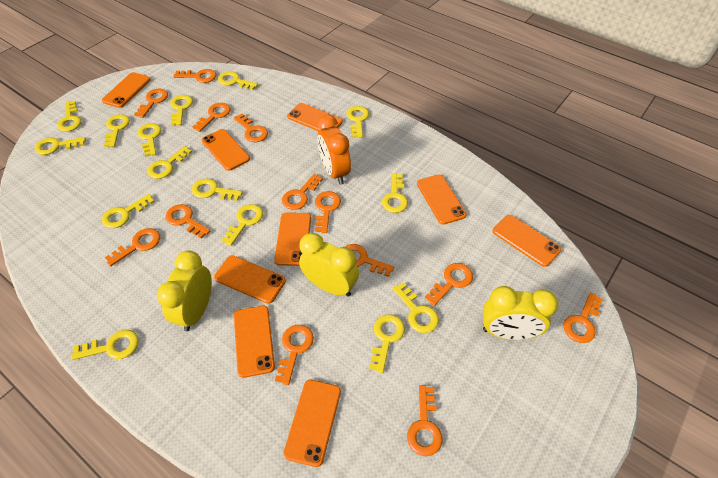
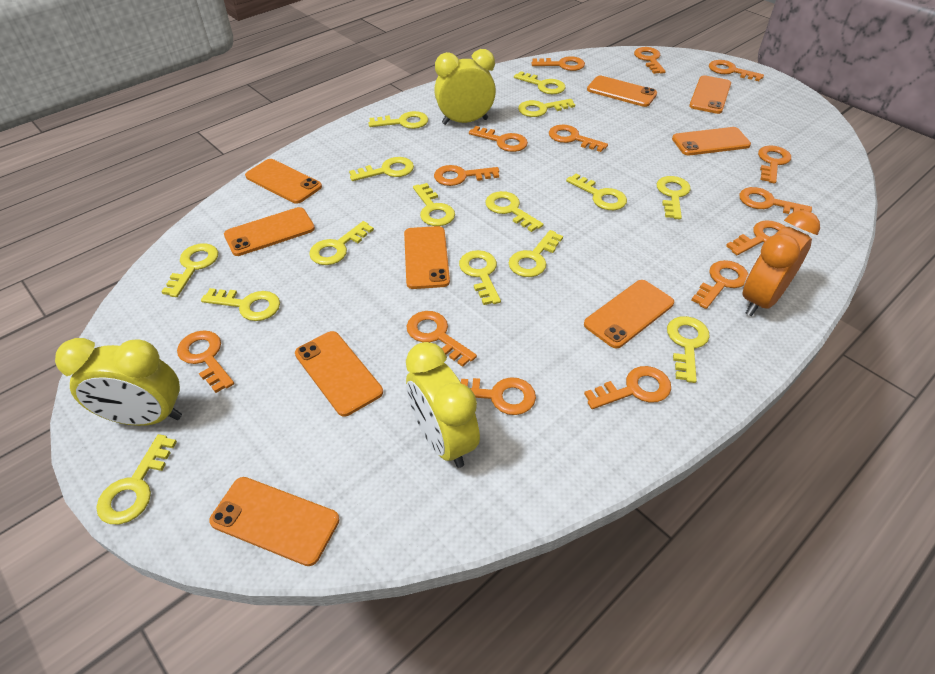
orange key: [105,228,160,266] [134,89,168,118] [166,204,210,239] [173,69,216,83] [192,103,231,132] [234,113,268,142] [275,325,314,385] [282,174,323,210] [315,191,341,233] [345,244,394,277] [407,385,443,456] [425,263,473,306] [563,292,603,343] = 13 -> [177,330,234,393] [407,311,477,367] [434,165,499,186] [461,377,536,415] [469,126,528,152] [531,56,585,71] [549,125,608,152] [584,366,671,409] [634,47,666,74] [692,260,748,309] [709,60,764,81] [726,220,785,255] [739,187,812,214] [758,145,791,184] = 14

